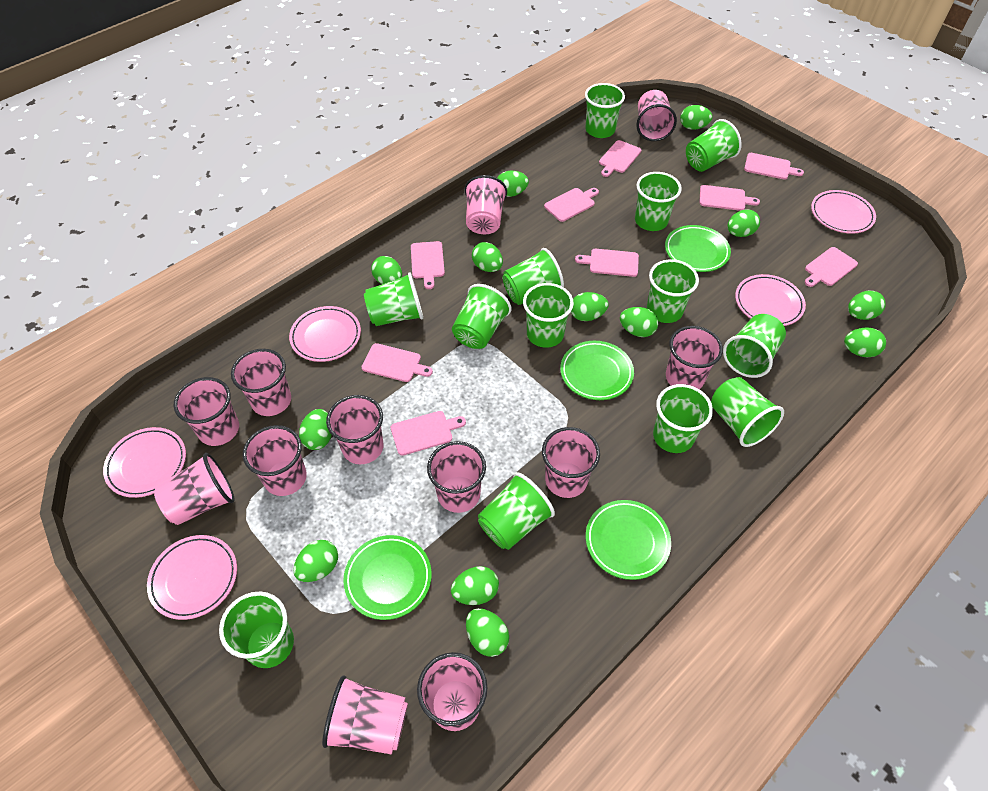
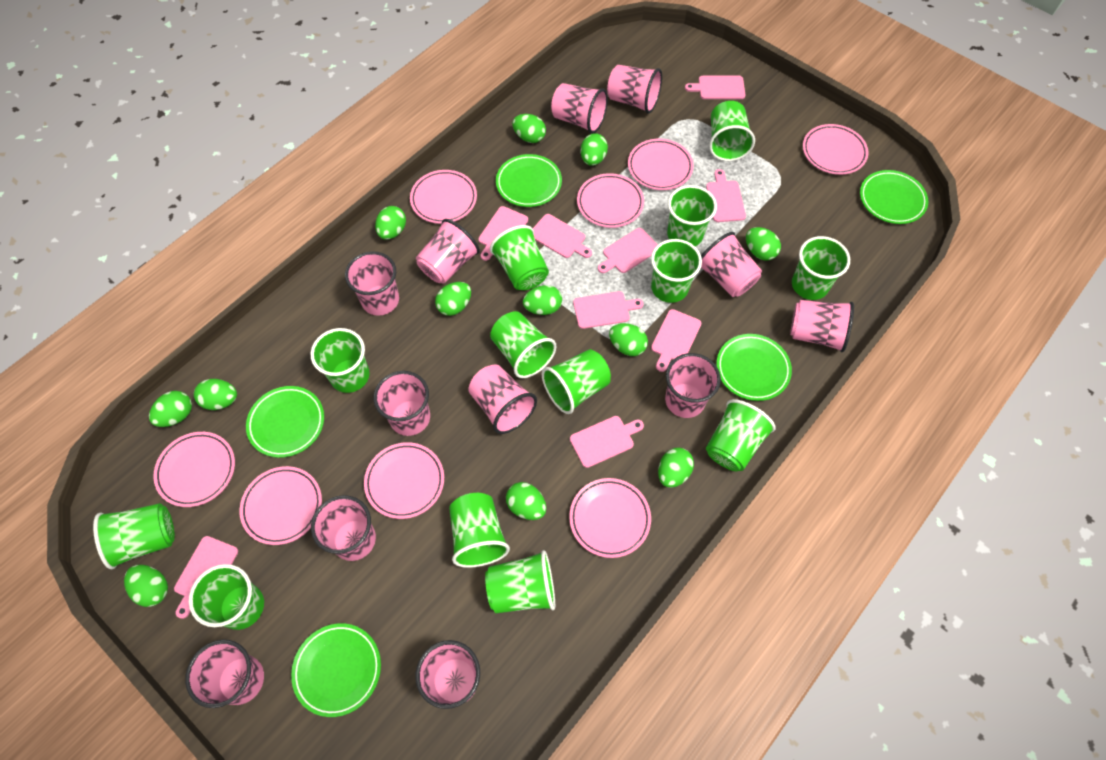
green egg: [293,540,338,582] [299,409,332,450] [371,256,402,284] [451,566,499,605] [466,608,509,657] [472,242,503,272] [497,171,529,197] [571,292,608,321] [620,307,658,337] [680,105,713,130] [727,209,760,237] [844,327,886,357] [848,291,886,320] = 13 -> [124,565,168,607] [149,391,192,427] [194,379,237,410] [375,206,406,240] [435,282,471,316] [506,482,546,520] [512,114,546,143] [523,285,562,315] [580,133,608,166] [609,323,648,356] [658,448,694,488] [746,227,781,261] = 12
green plate: [343,535,432,620] [560,341,634,400] [586,500,671,580] [665,225,731,272] = 4 -> [246,386,324,458] [291,623,381,717] [496,154,562,207] [716,334,792,401] [860,170,928,224] = 5
pink plate: [103,427,186,498] [147,535,237,620] [289,306,361,362] [735,274,806,326] [811,190,876,234] = 5 -> [153,432,235,507] [240,466,322,545] [364,442,444,519] [410,170,477,224] [569,478,651,558] [577,173,644,228] [628,139,694,190] [803,124,869,175] = 8

